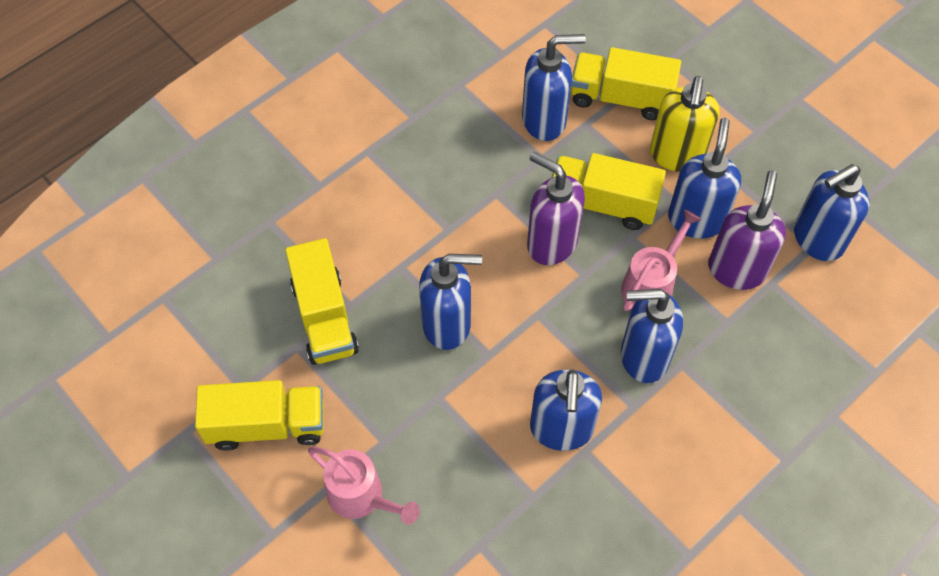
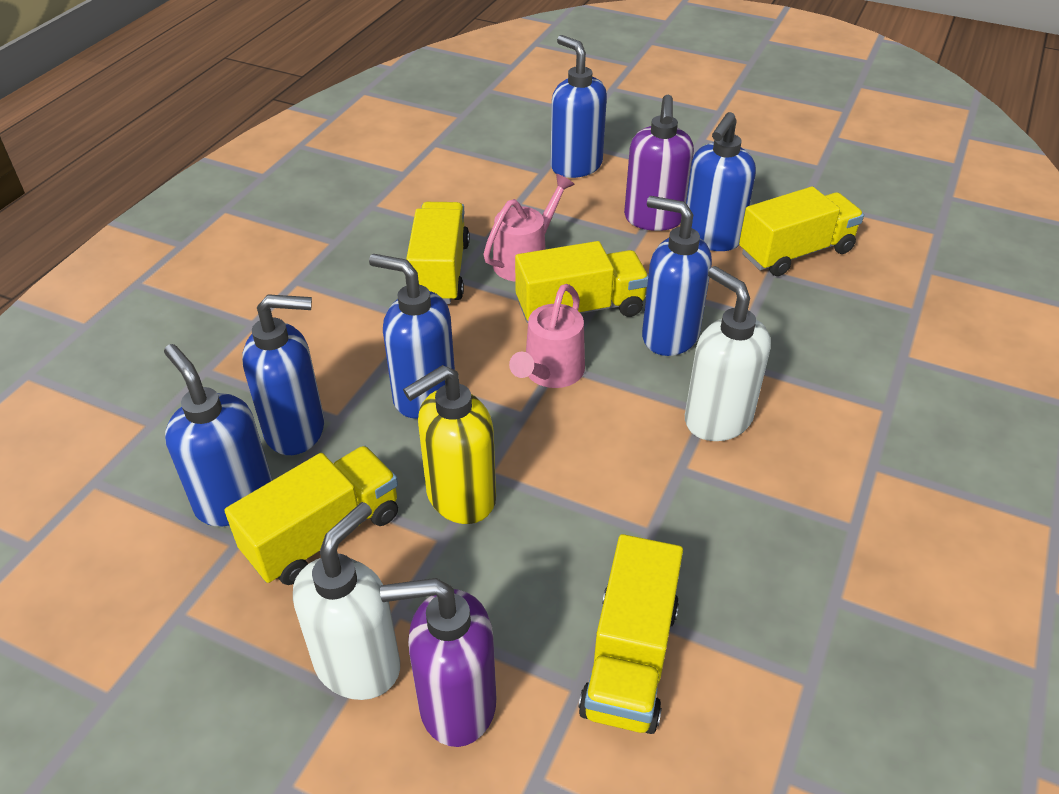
white soap dispenser: none = 0 -> [293,502,400,700] [685,266,771,441] = 2
yellow truck: [195,380,324,451] [285,238,359,365] [551,153,666,230] [571,47,681,120] = 4 -> [225,446,398,585] [406,202,470,304] [515,241,648,323] [578,534,683,734] [739,186,864,276] = 5

